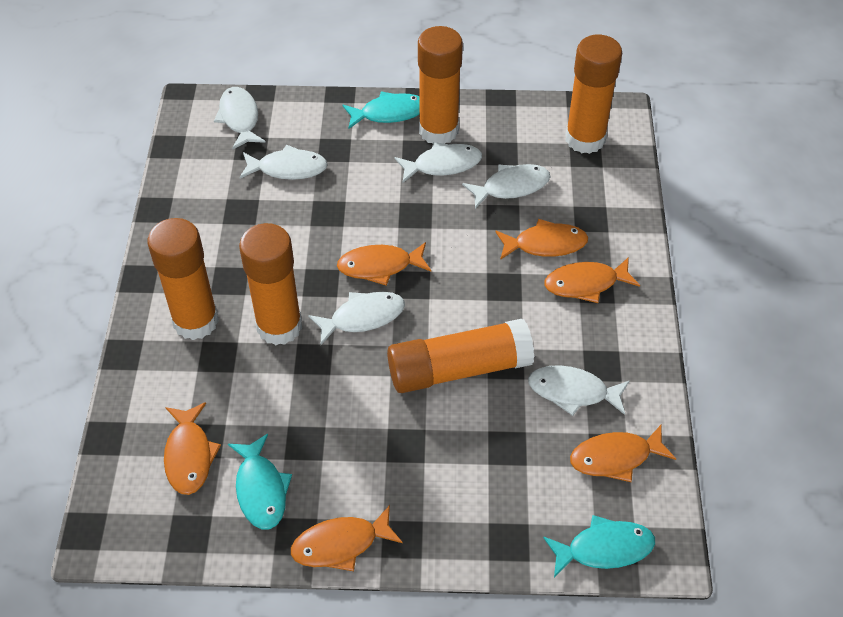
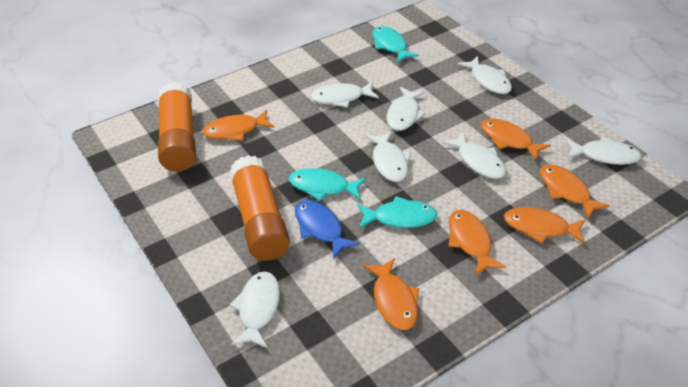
blue fish: none = 0 -> [295,200,360,259] = 1
orange glue stick: [147,218,219,340] [239,223,302,345] [387,319,535,393] [418,26,463,144] [565,35,622,154] = 5 -> [158,82,196,172] [229,155,290,261] = 2
white fish: [214,87,266,150] [240,145,328,180] [308,292,405,345] [394,142,482,183] [462,164,550,209] [528,365,630,416] = 6 -> [230,271,280,348] [311,81,379,108] [365,131,411,182] [386,87,426,131] [442,131,506,179] [458,56,512,94] [566,137,642,165] = 7

